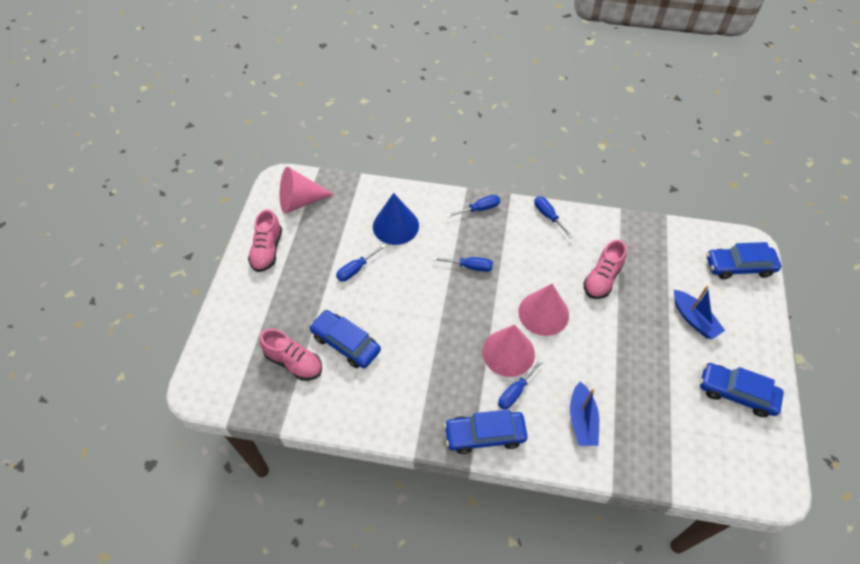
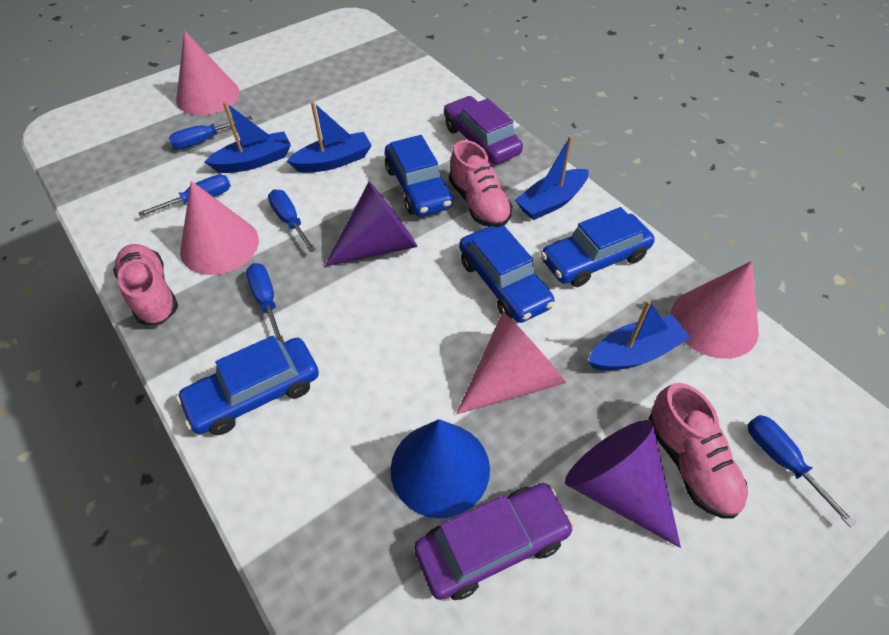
blue boat: [570,381,599,446] [674,286,725,339] = 2 -> [205,102,291,173] [287,101,372,173] [515,135,589,220] [588,300,691,371] = 4
pink cone: [280,167,334,213] [482,325,535,377] [518,284,569,336] = 3 -> [176,31,240,115] [180,181,259,275] [456,312,566,414] [671,261,759,359] = 4
purple car: none = 0 -> [414,483,574,600] [444,96,523,164] = 2
purple cone: none = 0 -> [325,182,418,266] [565,420,681,548] = 2

